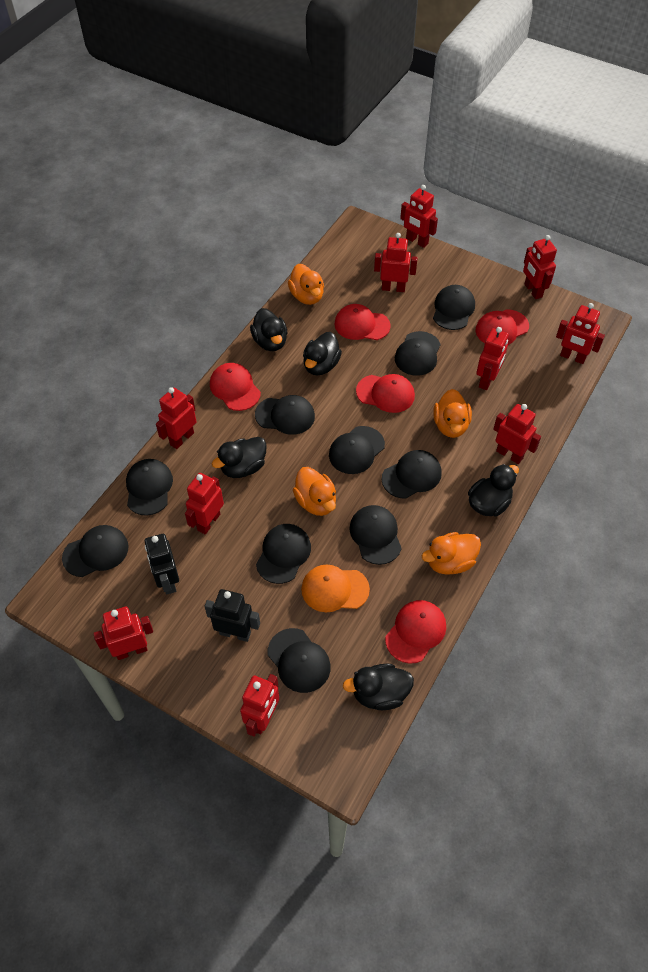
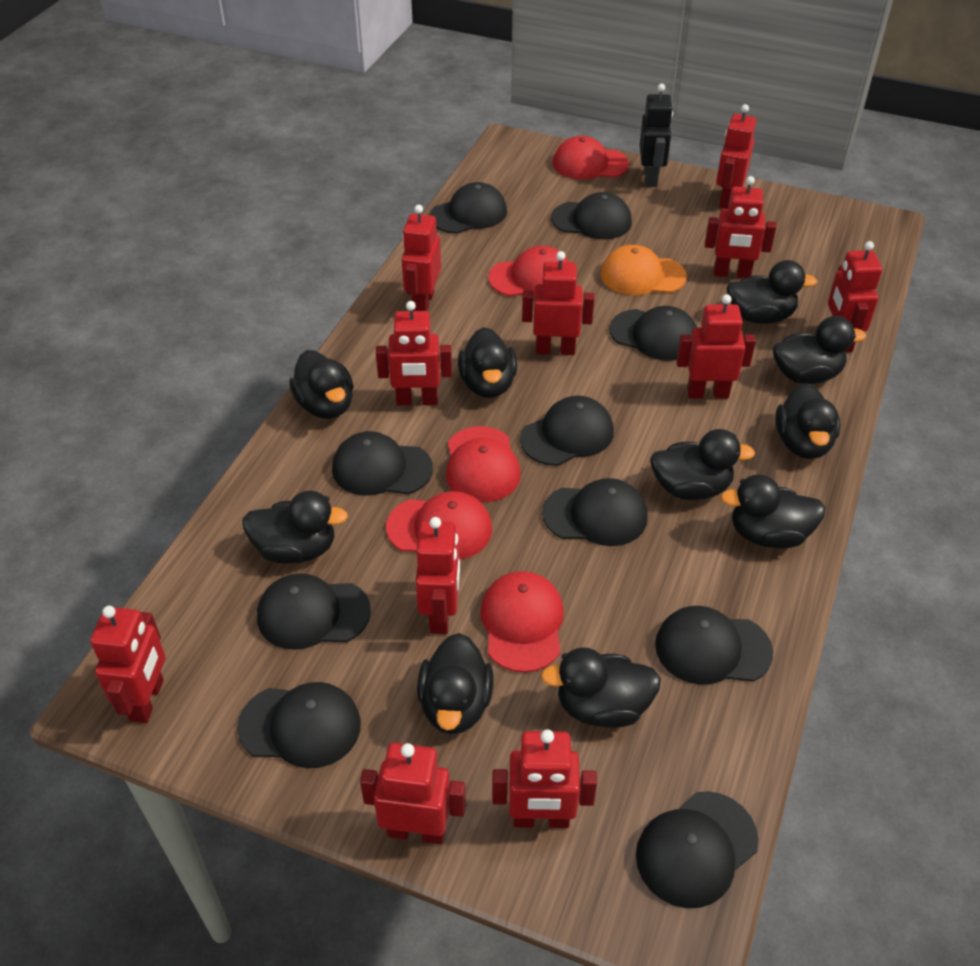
black duck: [212,437,267,478] [250,308,287,351] [303,332,342,375] [343,664,414,710] [468,464,519,517] = 5 -> [242,491,348,563] [289,350,353,419] [417,633,494,734] [458,327,517,398] [541,647,661,728] [650,429,755,500] [720,474,825,548] [727,260,817,324] [773,316,866,384] [775,383,840,459] = 10
black robot: [145,534,179,594] [205,589,260,642] = 2 -> [640,84,673,187] = 1
orange duck: [288,264,324,305] [293,467,336,516] [422,532,481,575] [433,389,472,438] = 4 -> none = 0
red robot: [93,607,153,660] [156,387,196,449] [185,473,224,534] [240,674,279,737] [374,233,418,292] [400,185,438,248] [476,327,509,390] [493,404,541,464] [523,235,557,299] [556,303,605,364] = 10 -> [90,606,166,723] [360,743,466,844] [376,301,452,405] [402,205,441,311] [416,517,460,634] [492,729,597,828] [522,251,594,355] [676,294,756,399] [705,176,776,278] [716,104,757,209] [828,241,882,352] = 11

